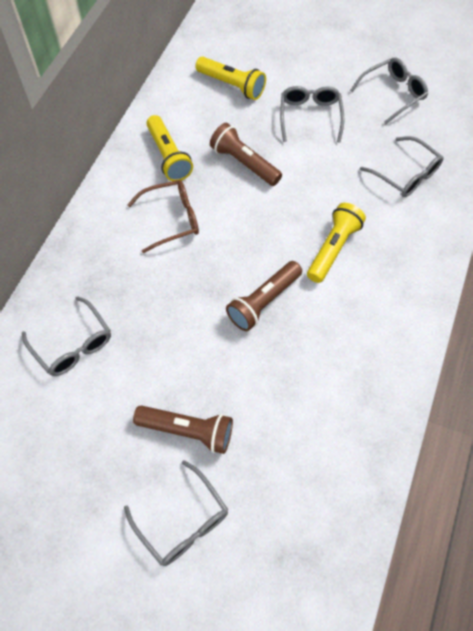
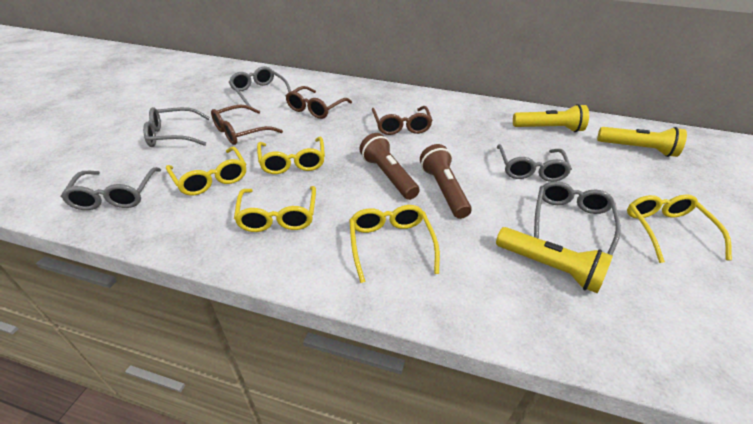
brown flashlight: [133,405,233,454] [210,123,282,186] [226,261,302,331] = 3 -> [359,133,420,200] [420,144,472,219] = 2
brown glasses: [127,180,199,253] = 1 -> [211,105,283,145] [286,86,352,119] [372,106,433,135] = 3
yellow glasses: none = 0 -> [166,147,246,195] [234,186,316,232] [257,137,325,174] [349,205,440,283] [627,194,732,263] = 5

